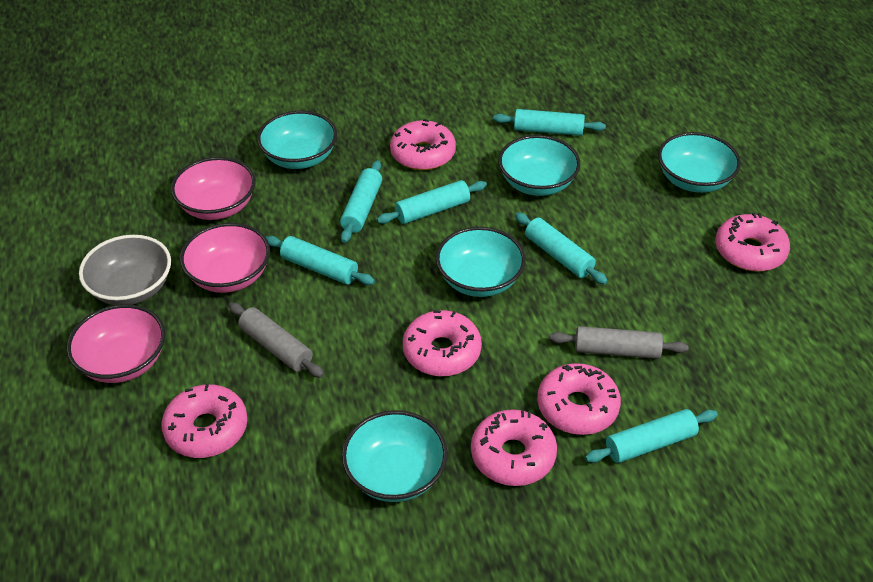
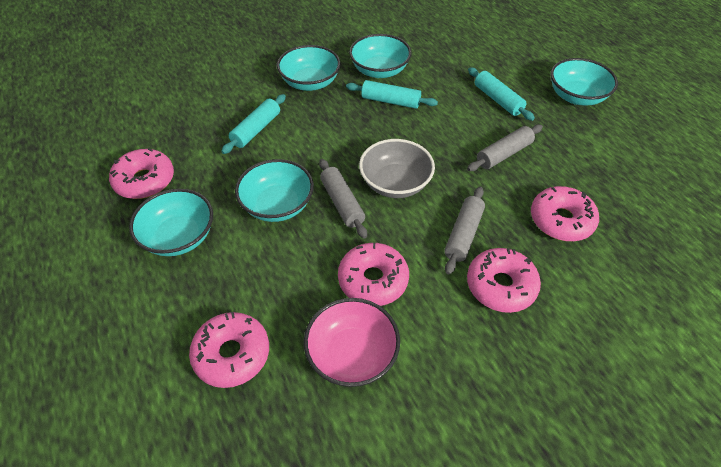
grey rolling pin: [229,302,324,378] [549,326,689,359] = 2 -> [319,159,367,238] [444,187,485,274] [467,125,543,171] = 3
pink bowl: [67,304,165,383] [171,157,256,220] [180,223,270,293] = 3 -> [304,298,400,387] = 1
pink donut: [161,384,247,458] [390,119,456,170] [403,310,482,376] [471,409,557,486] [537,363,621,435] [715,213,790,271] = 6 -> [109,148,174,199] [189,312,269,388] [338,243,409,306] [467,248,541,313] [531,186,599,241] = 5
turquoise rolling pin: [266,236,375,285] [340,160,382,243] [377,180,487,224] [493,109,606,136] [515,212,608,284] [585,409,718,463] = 6 -> [221,94,286,154] [346,80,438,109] [468,67,535,121] = 3

